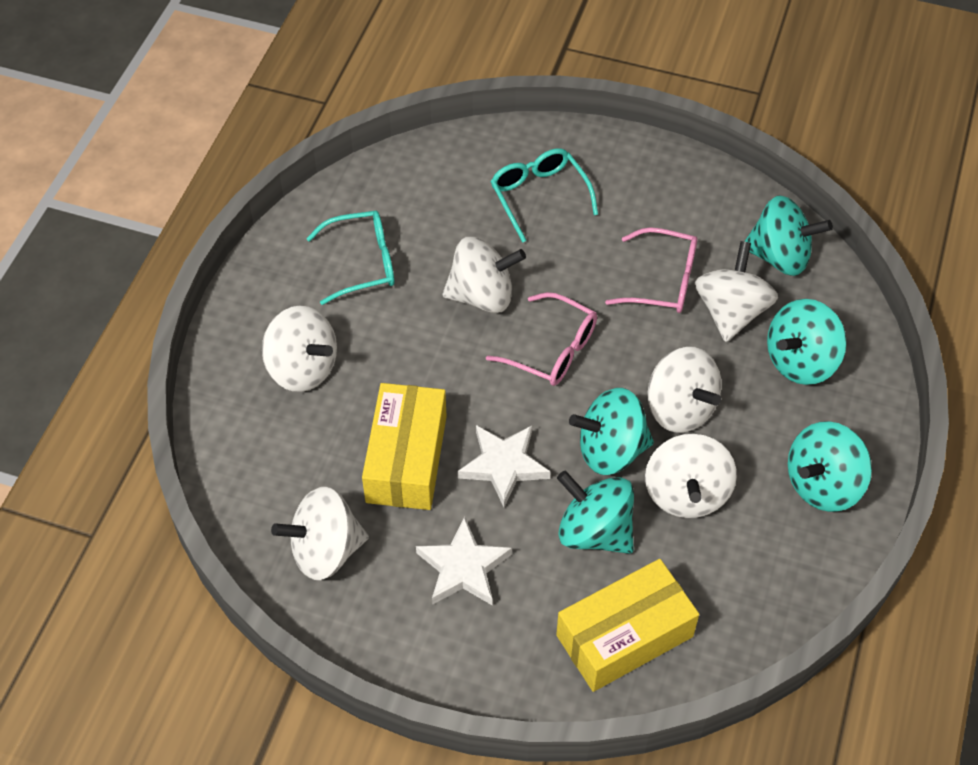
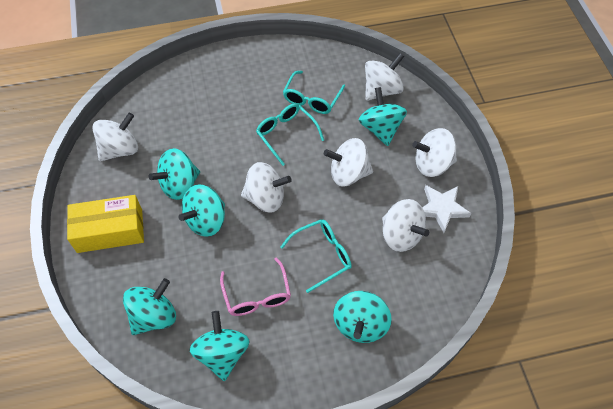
pink glasses: [486,292,597,386] [605,227,697,313] = 2 -> [220,258,291,316] = 1
turquoise glasses: [306,210,394,305] [490,148,598,243] = 2 -> [256,103,324,166] [281,219,352,293] [283,71,345,114] = 3
turquoise spinning top: [557,471,634,554] [569,388,654,475] [744,195,833,276] [767,299,847,385] [788,421,872,512] = 5 -> [123,278,176,335] [149,148,200,200] [179,184,225,237] [190,311,250,381] [333,291,392,343] [359,87,407,146] = 6
white star: [416,517,512,606] [458,425,551,507] = 2 -> [422,185,471,233] = 1
yellow box: [362,383,447,510] [556,559,699,692] = 2 -> [67,195,144,253] = 1

